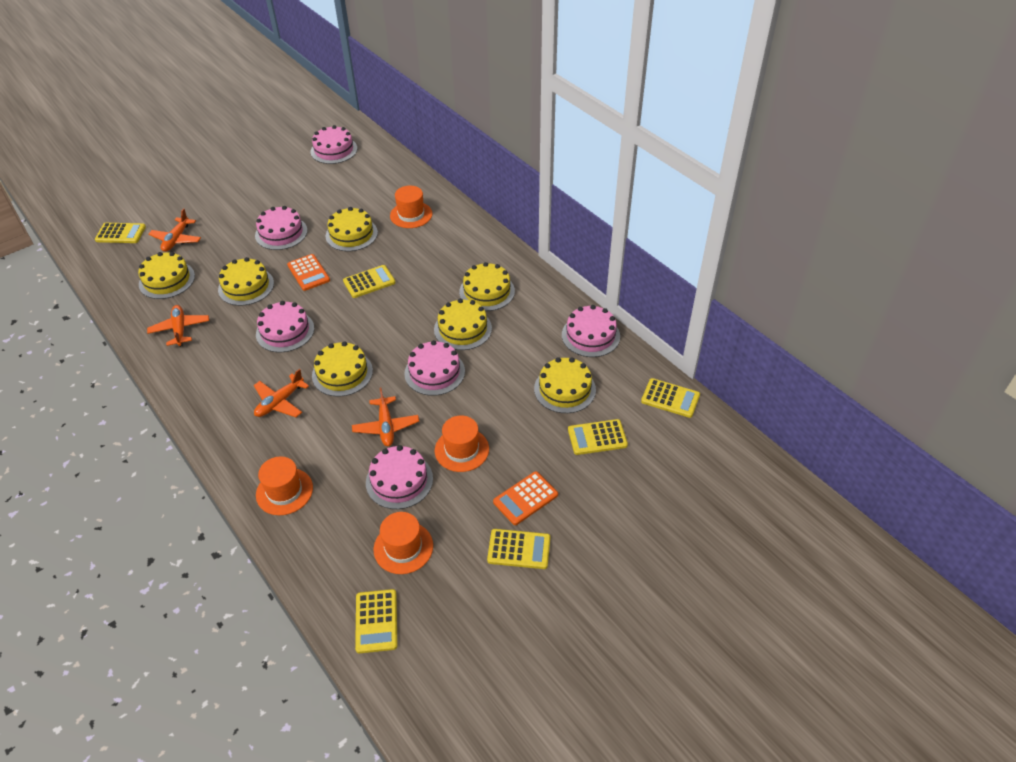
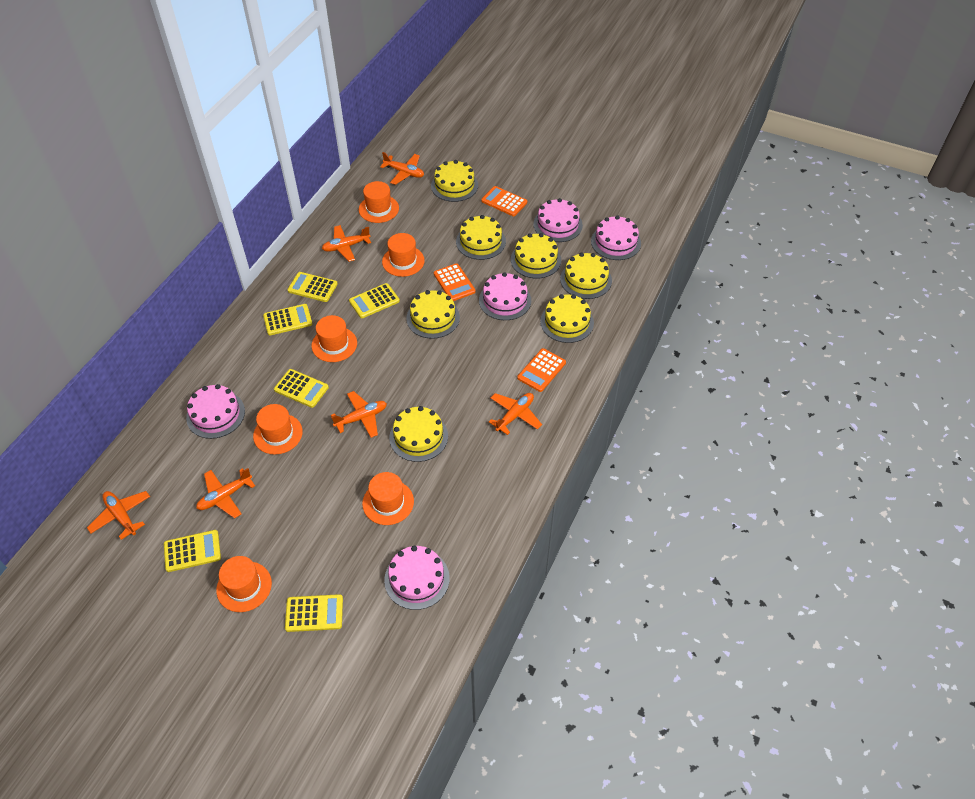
orange calculator: [287,254,330,291] [493,471,558,525] = 2 -> [434,263,476,301] [481,186,527,216] [517,348,566,392] = 3
orange hat: [256,456,313,515] [374,512,433,574] [390,186,432,228] [435,415,489,472] = 4 -> [216,556,272,612] [253,404,303,454] [312,315,357,362] [359,181,399,223] [362,472,414,525] [382,233,425,277] = 6
orange plane: [147,305,209,347] [148,209,201,252] [254,369,309,417] [352,387,419,446] = 4 -> [87,491,150,540] [196,468,255,518] [322,225,371,262] [331,391,387,438] [380,152,424,185] [489,393,542,435] = 6
pink cake: [255,206,307,250] [256,301,314,352] [311,125,357,164] [366,445,433,509] [404,340,465,396] [562,305,620,357] = 6 -> [186,384,245,439] [384,546,450,610] [479,272,531,320] [533,198,583,242] [591,215,641,260] = 5

